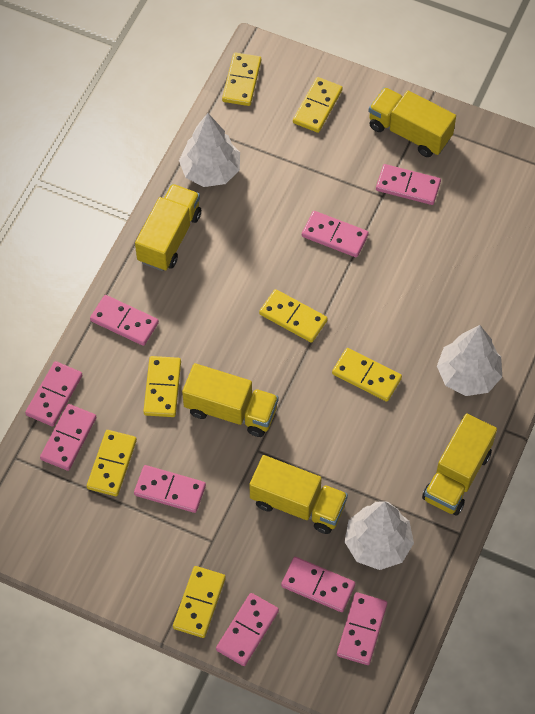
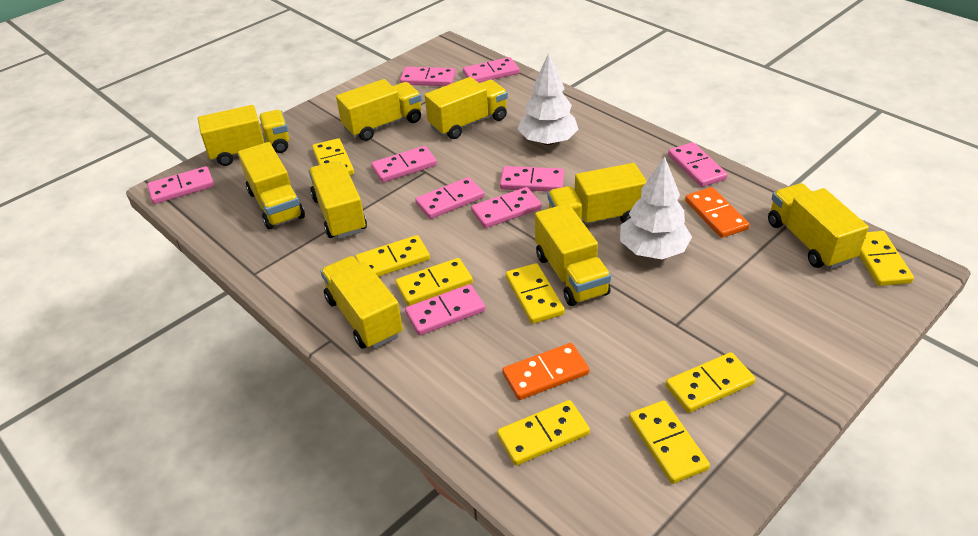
orange domino: none = 0 -> [502,343,590,400] [685,187,750,238] = 2
white tree: [179,113,240,187] [345,501,414,570] [437,325,502,396] = 3 -> [518,53,579,145] [620,157,692,259] = 2
yellow domino: [87,430,137,496] [143,356,181,417] [173,566,226,638] [222,52,261,106] [259,289,328,343] [293,77,343,133] [332,348,402,402] = 7 -> [312,138,354,175] [355,235,430,277] [395,258,473,306] [497,400,590,466] [506,263,565,324] [629,400,710,484] [665,352,756,413] [859,231,914,286] = 8
yellow truck: [135,184,201,271] [182,363,278,437] [250,455,348,534] [369,87,456,157] [422,413,497,516] = 5 -> [198,105,289,166] [238,142,305,230] [309,161,367,239] [321,256,403,349] [336,79,422,141] [425,77,508,139] [535,203,611,306] [548,163,647,225] [768,183,869,269] = 9

